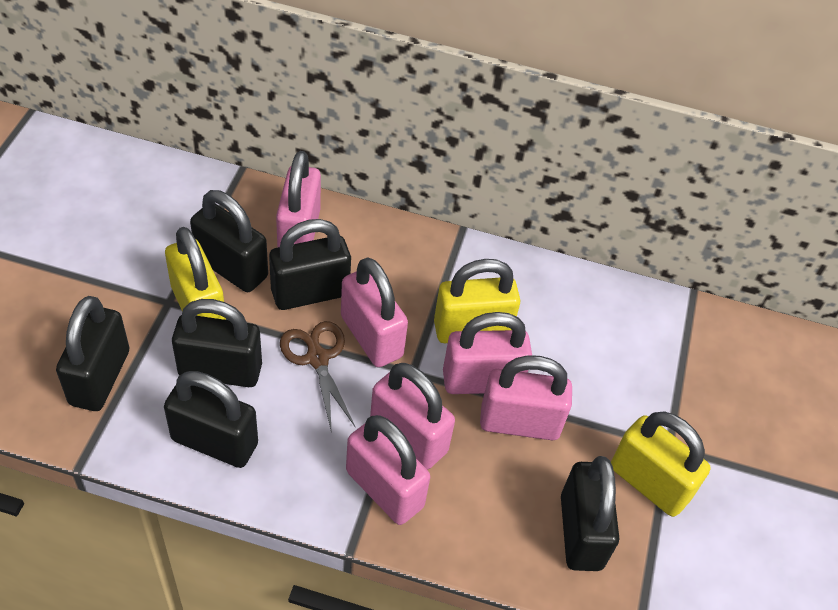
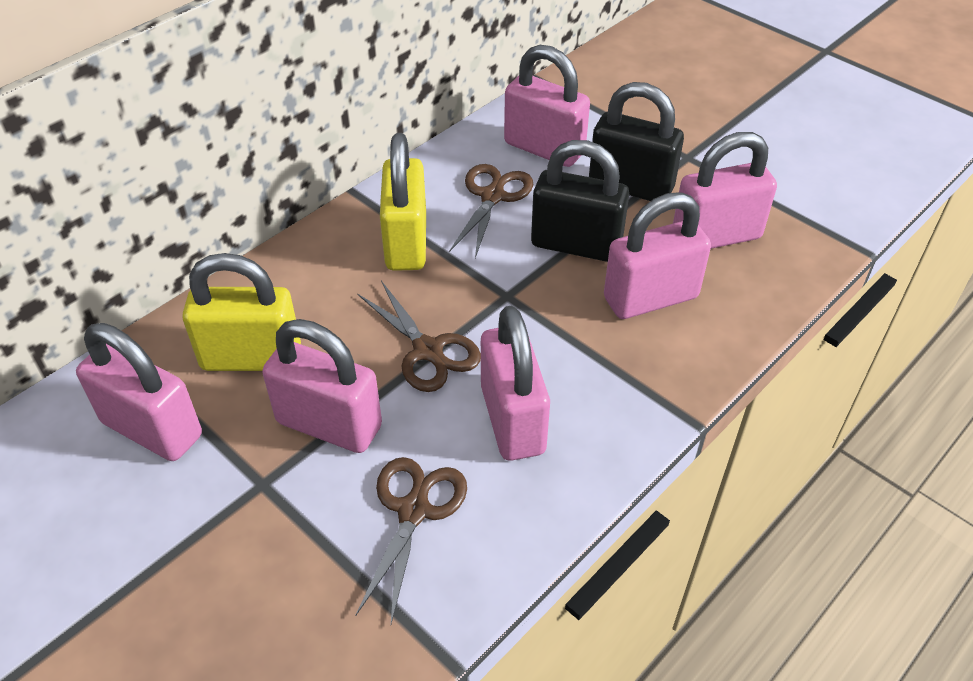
black padlock: [56,296,129,411] [164,371,258,468] [172,299,262,387] [190,190,268,292] [269,219,351,310] [561,456,619,571] = 6 -> [531,140,629,262] [589,82,684,201] = 2
brown scissors: [280,321,356,433] = 1 -> [355,457,467,624] [358,281,481,392] [449,164,533,258] = 3
yellow padlock: [165,227,226,320] [434,259,521,343] [611,412,711,517] = 3 -> [182,253,301,371] [380,133,426,271] = 2

